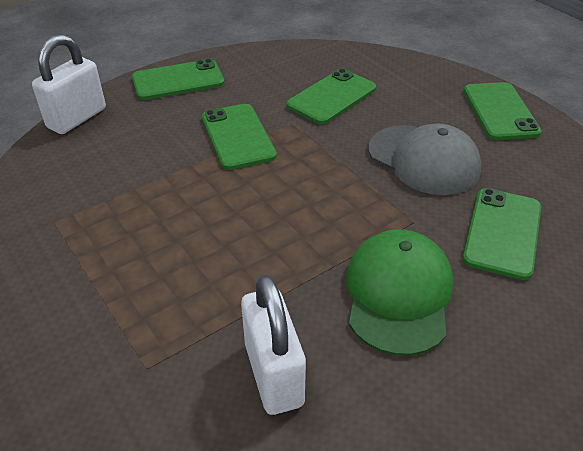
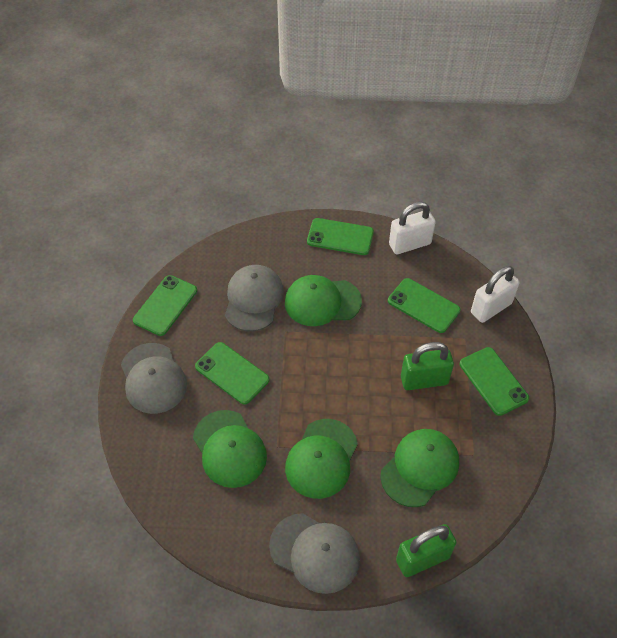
green cap: [346,229,454,356] = 1 -> [193,410,267,488] [285,275,362,326] [285,419,358,499] [381,429,459,507] = 4
green padlock: none = 0 -> [396,524,457,577] [401,342,454,390] = 2
grey cap: [369,124,482,195] = 1 -> [121,343,187,414] [225,265,284,332] [269,513,360,594] = 3

